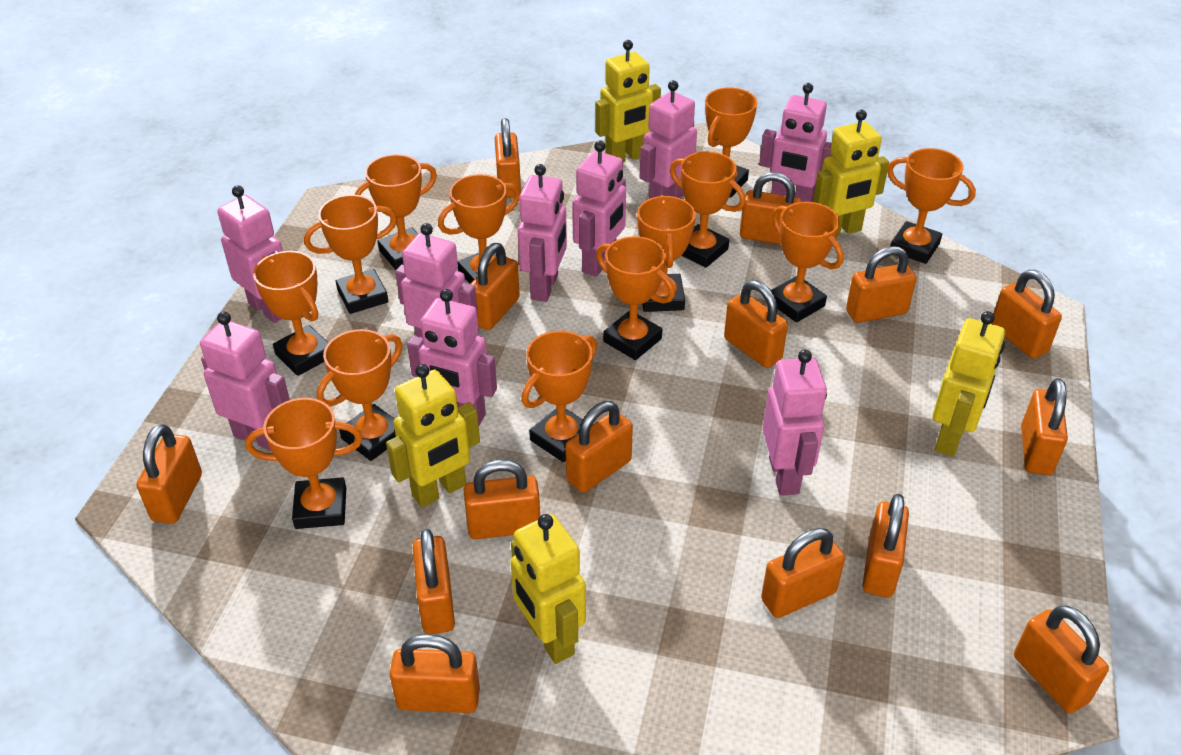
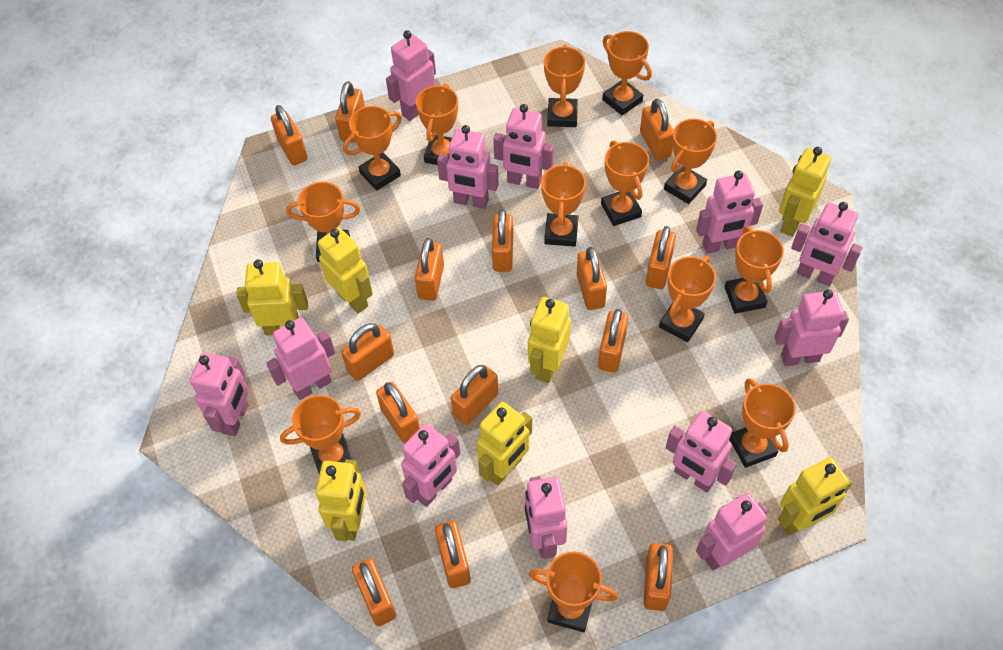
orange padlock: [136,424,202,524] [389,634,480,713] [413,529,455,634] [464,460,540,539] [471,243,520,330] [495,118,521,198] [565,401,633,492] [724,280,788,368] [740,172,802,244] [761,528,845,618] [846,246,917,323] [863,494,909,597] [991,270,1062,358] [1014,605,1109,713] [1021,378,1068,475] = 15 -> [271,105,308,165] [335,81,365,143] [341,323,394,381] [352,558,396,626] [376,382,420,444] [415,238,444,301] [435,521,471,588] [451,365,498,425] [492,209,513,272] [577,247,607,310] [598,309,628,373] [640,99,674,160] [644,543,673,611] [646,226,676,289] = 14
pink robot: [200,312,290,450] [217,185,283,323] [395,223,478,337] [407,289,497,426] [518,164,567,302] [573,140,626,277] [639,80,697,199] [759,83,832,202] [762,349,827,496] = 9 -> [190,353,249,436] [266,317,335,400] [386,30,436,121] [401,424,460,507] [437,125,499,209] [493,104,554,189] [525,476,567,559] [665,411,737,492] [696,170,763,254] [696,493,768,570] [774,289,849,366] [791,202,863,286] = 12
yellow robot: [386,364,480,507] [511,514,586,664] [595,40,661,163] [813,110,889,237] [932,311,1005,457] = 5 -> [236,260,308,335] [315,460,367,541] [318,227,373,314] [477,402,532,486] [528,297,571,383] [778,457,852,535] [779,147,831,237] = 7

